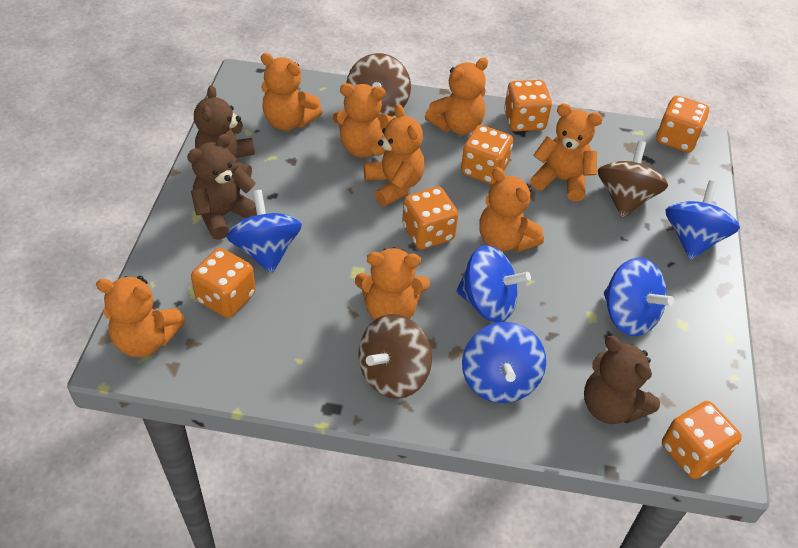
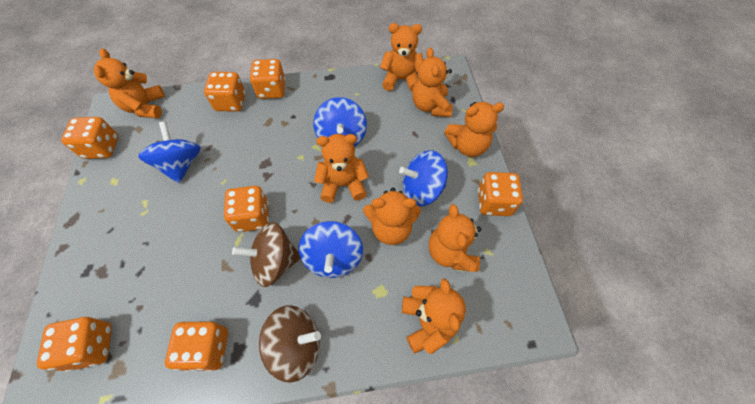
blue spinning top: [226,190,302,274] [456,245,531,323] [462,322,546,403] [604,257,674,336] [666,181,740,260] = 5 -> [138,122,200,183] [299,221,363,278] [313,97,367,147] [399,150,448,207] = 4
brown spinning top: [346,53,411,116] [359,314,432,399] [598,141,668,218] = 3 -> [232,222,300,287] [259,305,321,383] = 2
brown teddy bear: [187,134,257,240] [194,85,255,177] [584,336,660,424] = 3 -> none = 0
orange dice: [191,248,256,318] [402,186,458,249] [461,125,513,185] [504,80,552,131] [656,96,709,153] [662,401,742,479] = 6 -> [37,317,112,372] [61,117,118,159] [165,321,228,372] [204,72,246,112] [224,186,269,232] [250,59,286,99] [478,172,523,216] = 7

